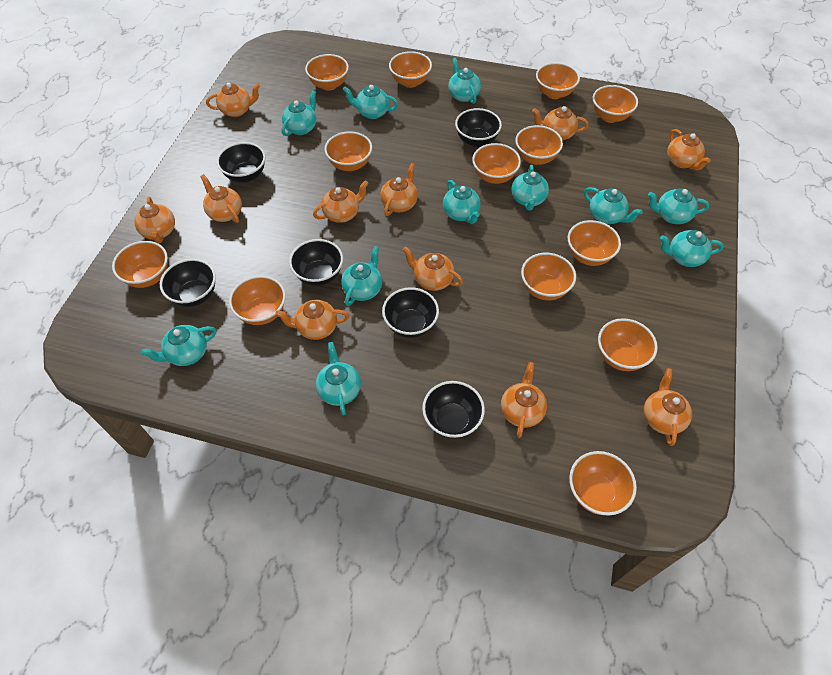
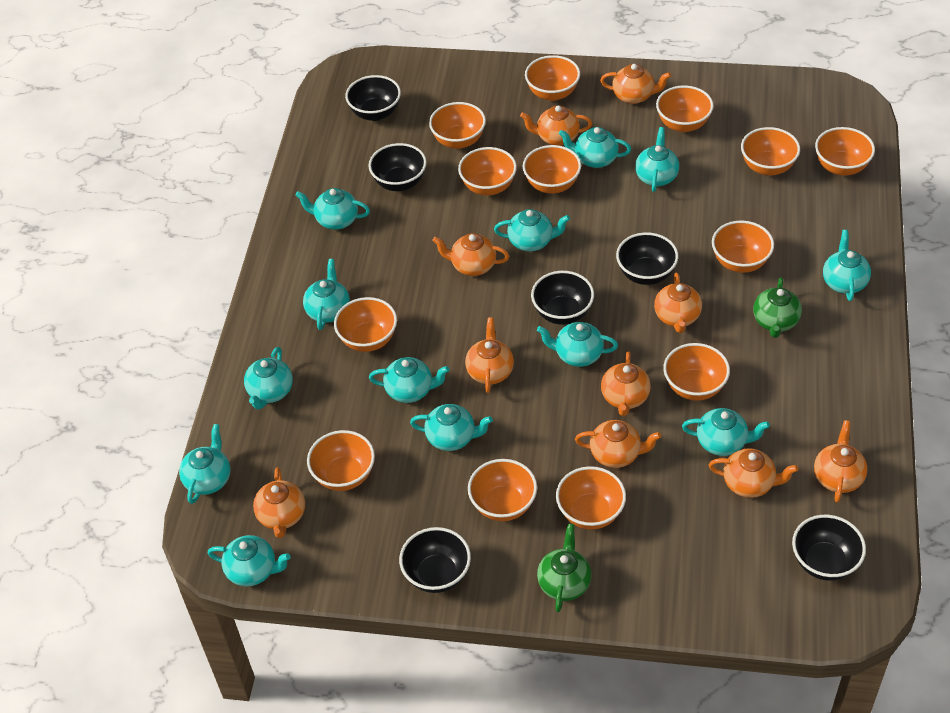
green teapot: none = 0 -> [537,524,591,612] [753,277,802,338] = 2
orange teapot: [134,197,175,243] [200,174,242,223] [206,83,260,117] [275,300,349,340] [313,180,369,223] [380,163,418,216] [403,247,463,291] [501,362,547,438] [532,106,589,140] [644,368,692,446] [667,129,711,170] = 11 -> [253,467,305,538] [432,233,509,276] [465,317,514,393] [520,105,592,146] [575,420,661,468] [600,64,671,104] [601,351,651,416] [654,273,702,333] [709,448,798,498] [814,420,867,503] = 10
turquoise teapot: [141,325,216,366] [282,90,316,136] [316,342,361,415] [341,246,382,306] [343,85,399,119] [443,180,480,224] [448,57,481,104] [511,165,549,211] [584,187,643,224] [648,188,709,224] [660,230,724,267] = 11 -> [179,424,230,504] [208,535,291,587] [244,347,293,410] [295,188,370,230] [303,259,350,330] [369,357,450,403] [410,404,493,451] [494,209,570,251] [537,322,618,367] [559,127,631,168] [635,127,679,192] [682,408,770,456] [823,230,871,301] = 13

